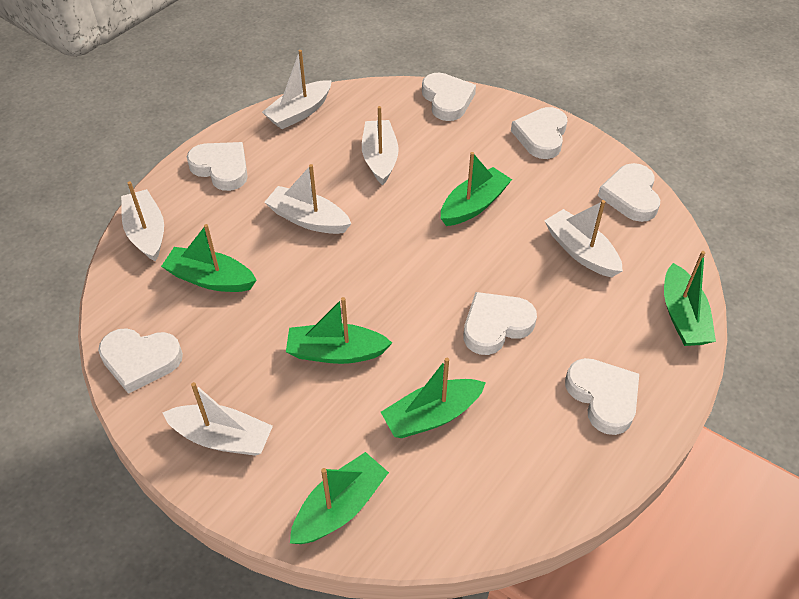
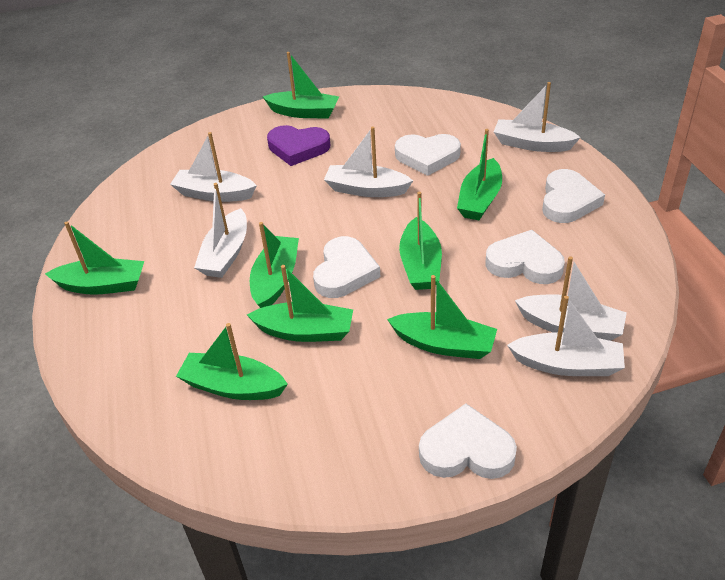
green boat: [161,224,256,292] [286,297,392,364] [290,452,389,544] [381,358,486,438] [441,152,512,226] [664,251,716,346] = 6 -> [45,222,144,295] [176,323,288,400] [247,265,353,342] [250,222,299,308] [263,52,339,118] [387,275,497,359] [399,192,442,290] [457,129,502,220] = 8
purple heart: none = 0 -> [267,125,330,166] = 1
white heart: [98,328,183,394] [187,142,248,191] [422,73,476,121] [464,292,537,355] [511,107,567,159] [565,358,639,435] [598,163,660,222] = 7 -> [313,236,380,298] [395,134,461,176] [419,404,517,479] [485,230,565,284] [542,169,605,223] = 5

